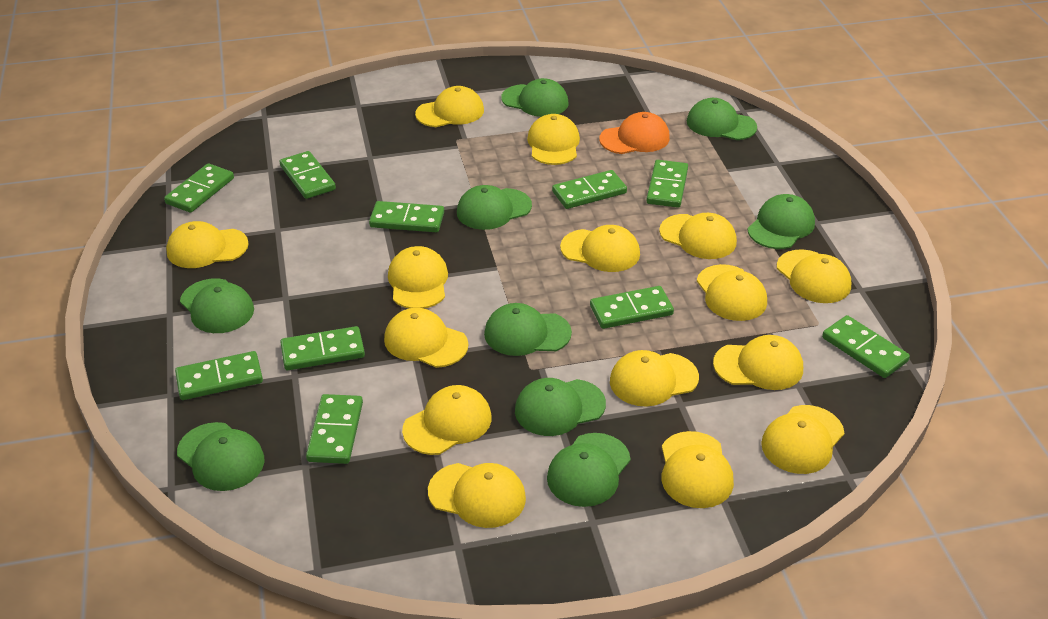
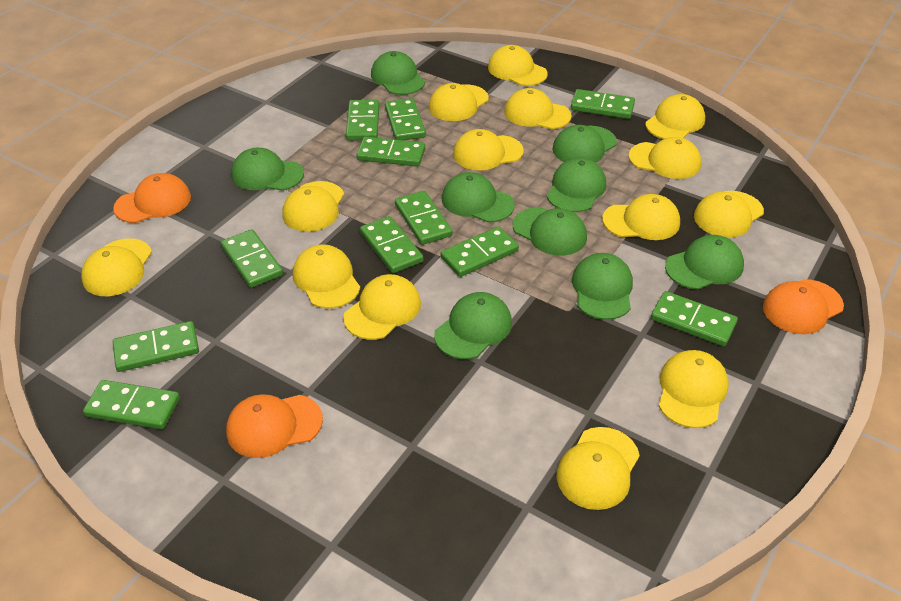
green domino: [164,163,234,213] [175,351,263,400] [280,151,336,199] [280,326,365,370] [306,394,363,464] [369,201,444,232] [552,170,627,209] [590,286,674,329] [646,160,688,208] [822,315,910,378] = 10 -> [83,380,180,429] [113,321,199,372] [221,229,283,288] [346,100,379,141] [357,137,425,167] [360,216,423,273] [385,98,426,140] [395,191,452,245] [441,226,519,277] [571,89,635,119] [651,291,738,346] = 11
orange cap: [599,112,670,154] = 1 -> [113,173,191,223] [226,394,323,458] [763,279,844,334] = 3
yellow cap: [166,221,249,268] [384,308,468,368] [388,246,448,309] [402,385,492,455] [415,86,484,127] [428,463,526,528] [527,114,580,165] [560,225,640,272] [610,350,699,407] [659,213,737,259] [662,431,734,508] [697,264,767,321] [713,335,803,390] [761,405,844,474] [777,249,851,303] = 15 -> [81,238,152,296] [283,181,344,232] [293,244,360,309] [343,274,421,340] [429,83,489,121] [453,129,524,170] [488,45,548,86] [504,88,571,129] [557,427,640,510] [602,194,680,240] [629,137,701,179] [645,94,705,139] [659,350,728,428] [694,191,764,238] = 14

